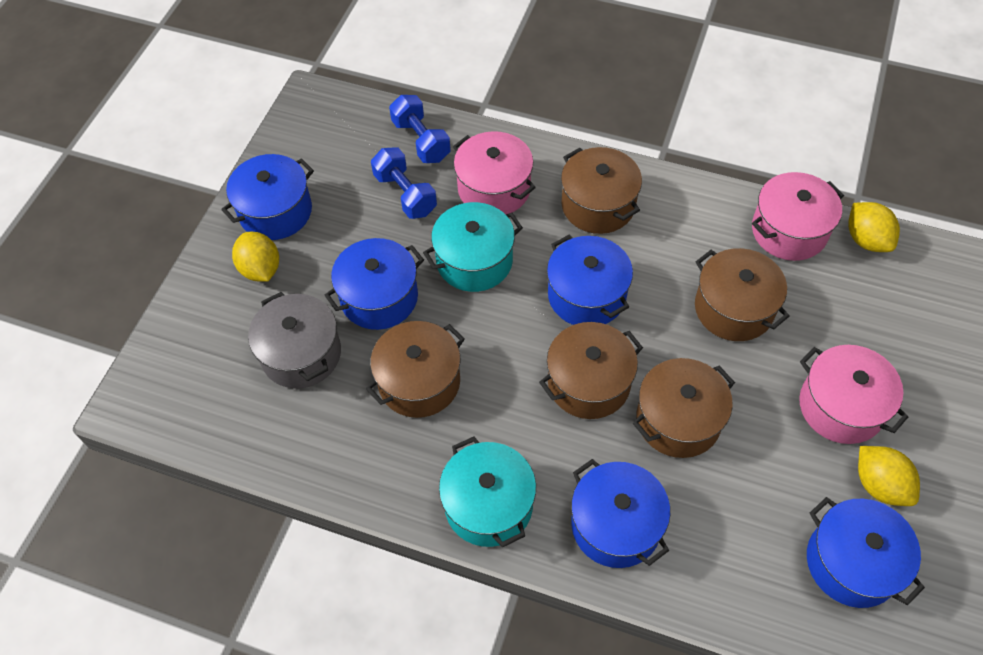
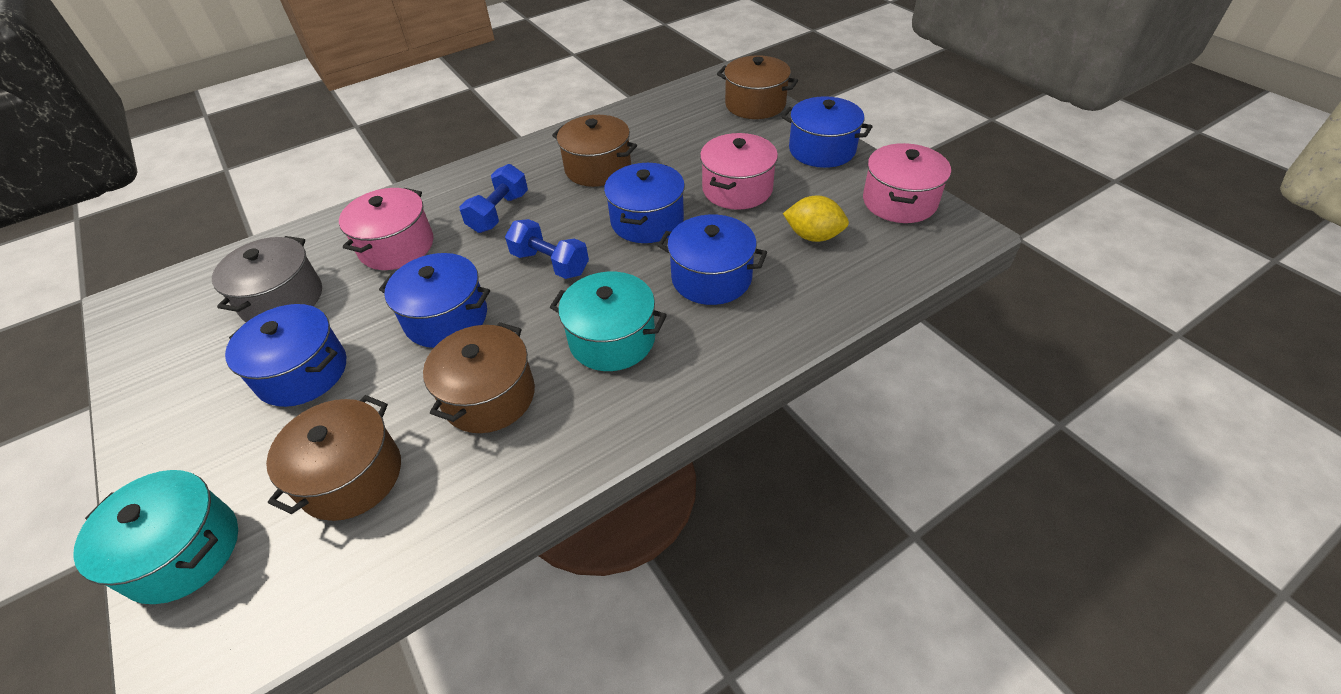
brown pot: [366,321,465,418] [539,322,643,419] [561,147,642,234] [633,358,735,458] [695,248,790,341] = 5 -> [266,395,401,521] [423,322,535,433] [552,115,637,187] [717,55,798,119] = 4
yellow lemon: [232,232,279,282] [848,202,900,252] [858,446,920,506] = 3 -> [783,195,849,242] = 1

